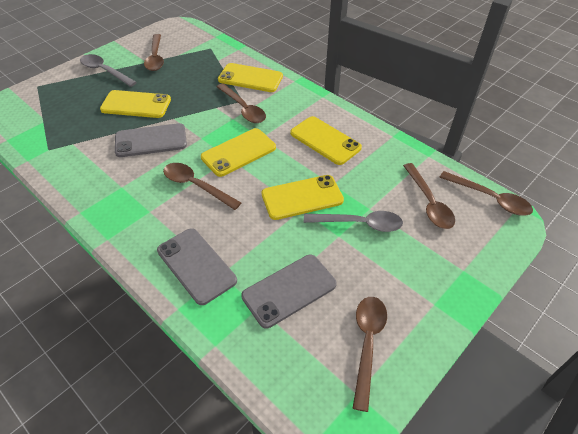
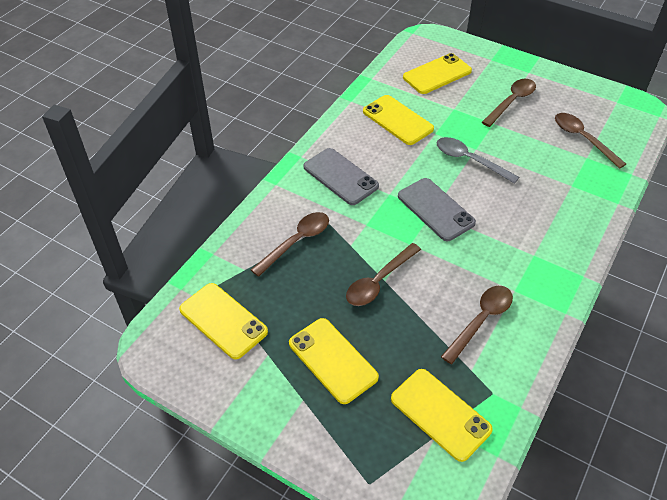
brown spoon: [144,34,164,71] [163,163,241,210] [217,83,266,123] [352,297,387,412] [403,163,455,229] [439,171,533,215] = 6 -> [251,212,329,277] [346,243,421,306] [441,286,513,364] [482,79,536,127] [555,113,626,169] = 5
grey phone: [115,123,187,157] [157,228,237,305] [241,255,337,328] = 3 -> [303,148,379,205] [398,178,476,241] = 2
grey spoon: [80,54,137,87] [304,211,403,232] = 2 -> [437,137,519,184] = 1

